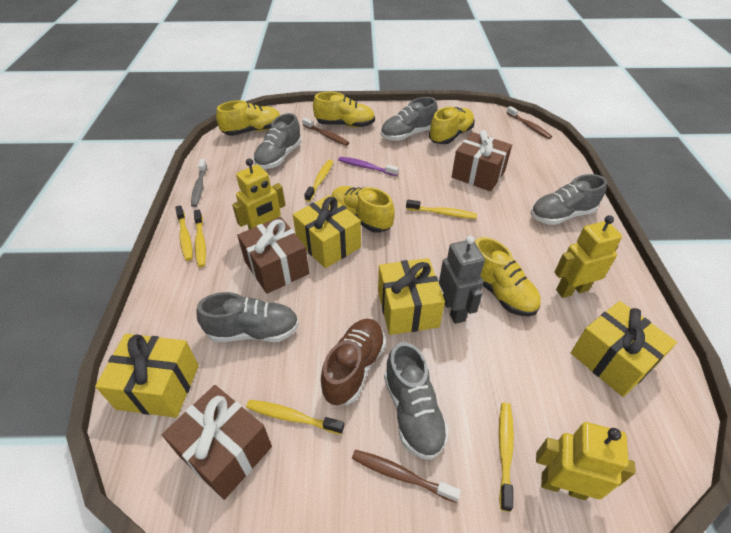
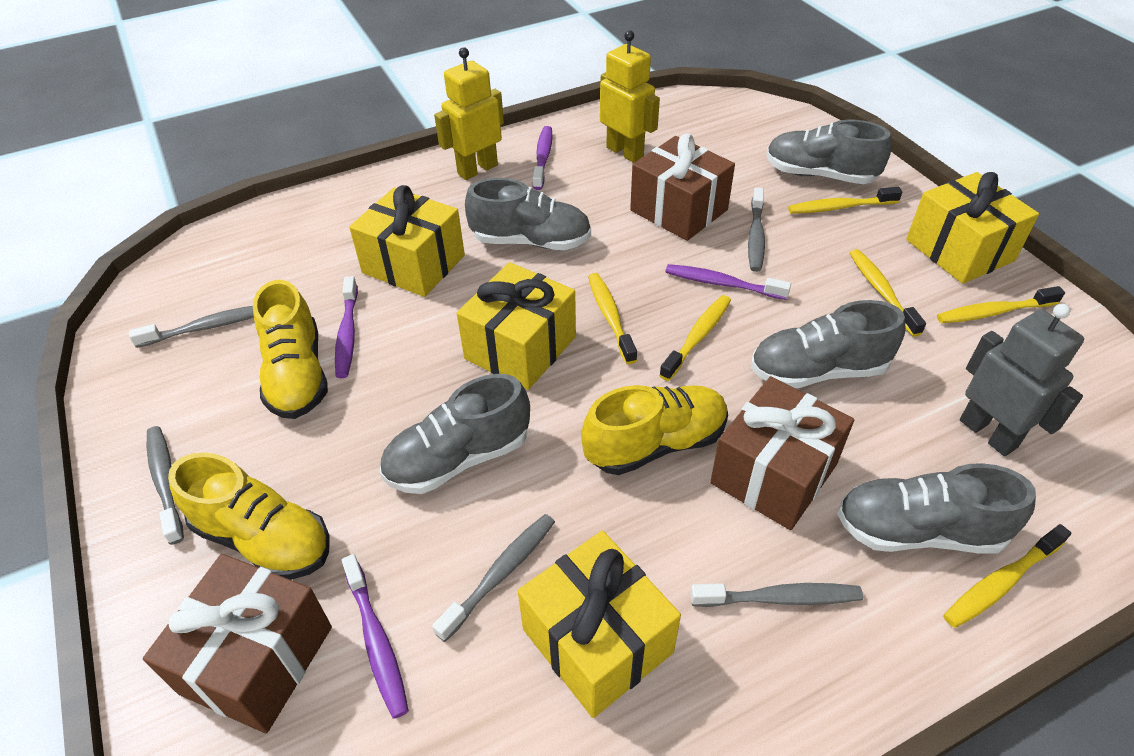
brown shoe: [320,319,386,405] = 1 -> none = 0
brown toothbrush: [302,118,349,146] [352,450,461,503] [506,106,552,139] = 3 -> none = 0
grey toothbrush: [191,159,207,207] = 1 -> [129,306,254,348] [147,426,184,545] [432,514,555,642] [690,583,863,607] [748,187,765,272] = 5
purple toothbrush: [338,157,399,176] = 1 -> [335,276,358,378] [342,554,409,719] [533,126,553,190] [665,264,791,300] = 4
yellow robot: [232,158,285,229] [536,422,636,500] [554,215,622,298] = 3 -> [434,47,504,180] [600,30,660,163] = 2
yellow shoe: [216,100,280,136] [313,92,375,128] [332,186,395,233] [429,107,475,144] [475,237,541,317] = 5 -> [168,452,330,580] [253,280,328,419] [581,385,728,475] = 3

